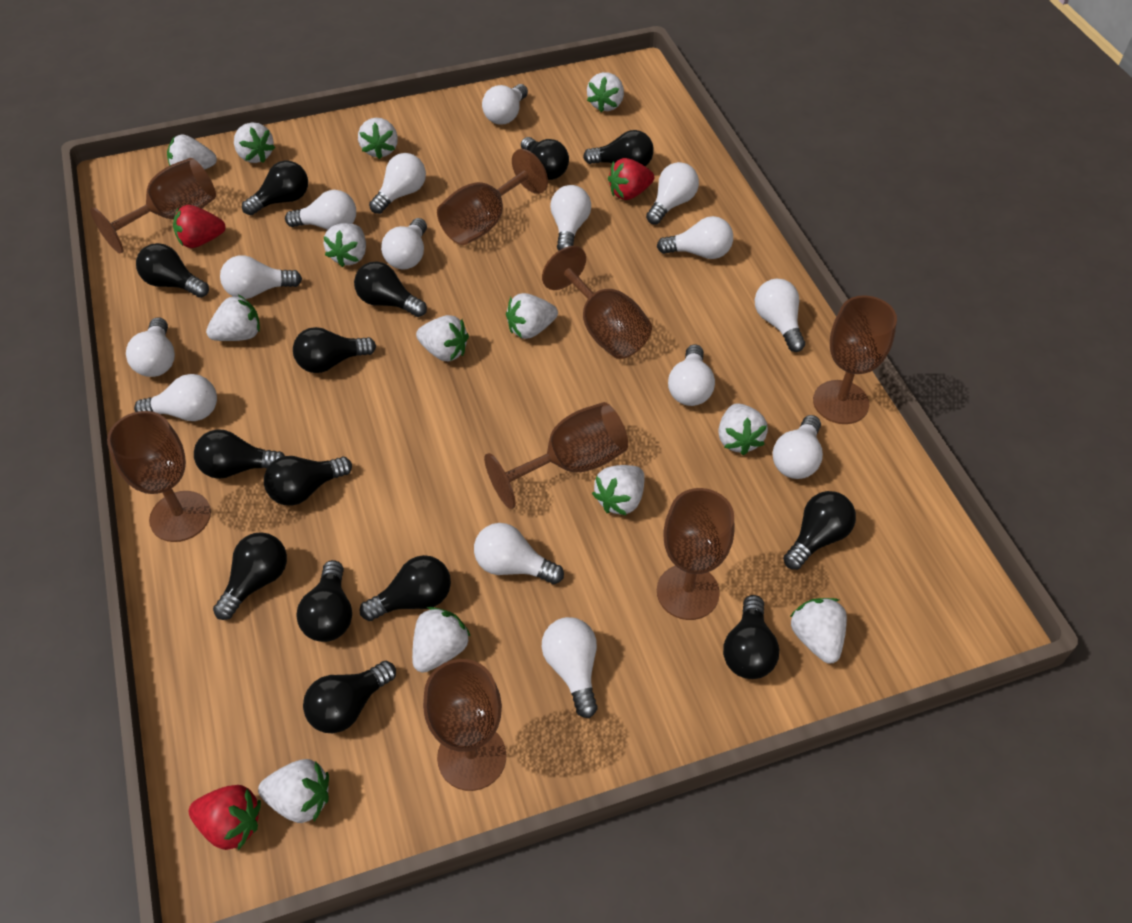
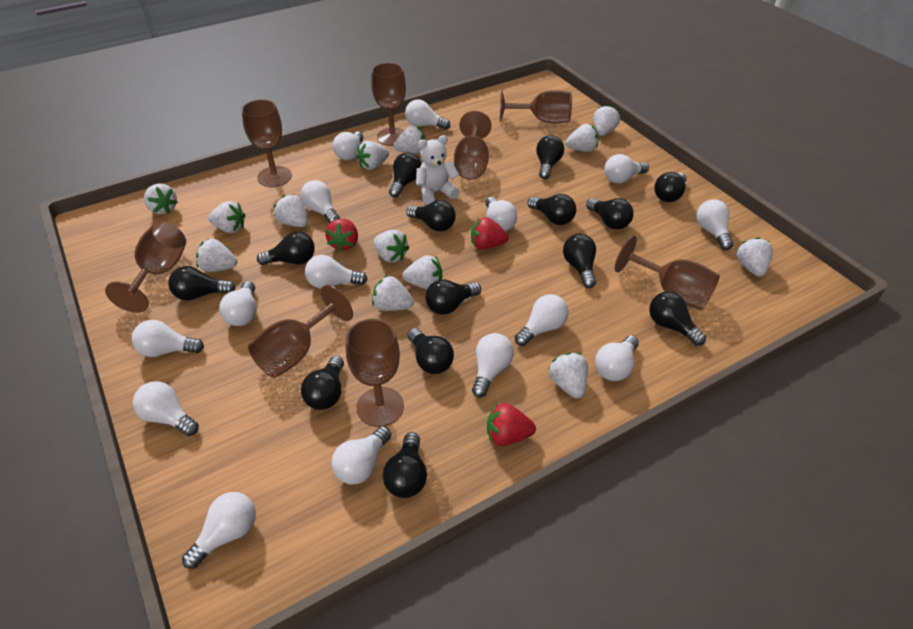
white teddy bear: none = 0 -> [416,135,460,205] = 1

